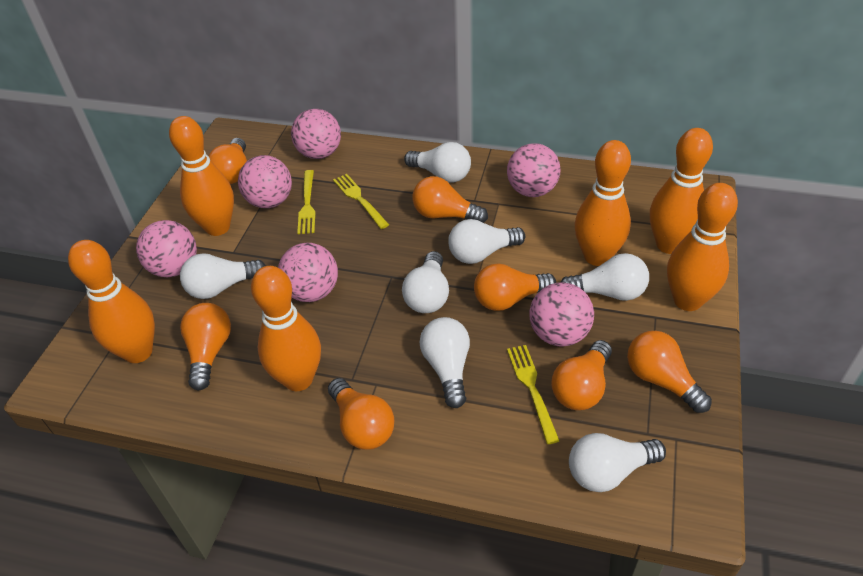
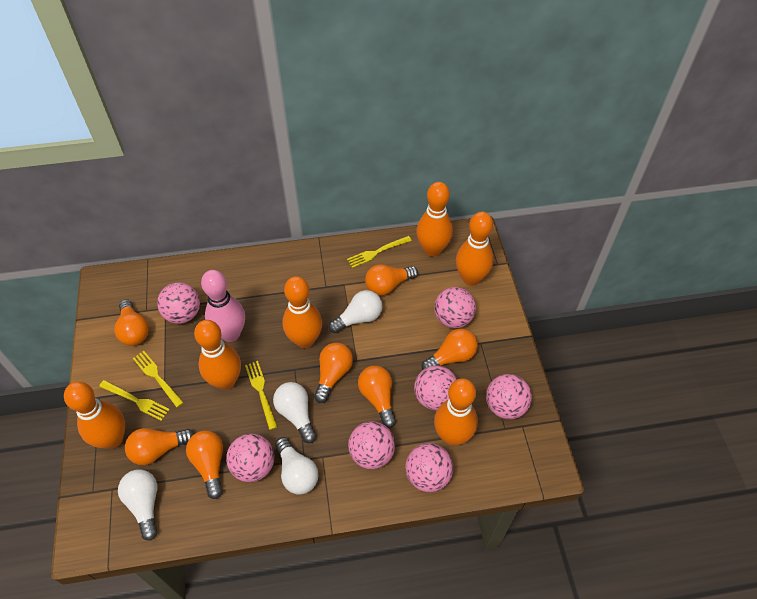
pink ball: [136,220,197,277] [238,155,292,208] [278,243,338,302] [291,109,341,159] [507,143,561,197] [529,282,594,347] = 6 -> [157,282,200,324] [226,433,275,482] [348,421,395,469] [405,443,453,492] [414,365,457,410] [434,287,476,328] [486,374,532,419] = 7
pink bowling pin: none = 0 -> [201,270,245,342] = 1
white light bulb: [180,253,266,299] [402,251,449,313] [404,142,471,183] [420,317,470,408] [448,219,525,264] [561,253,649,301] [569,433,666,492] = 7 -> [118,469,158,541] [273,382,317,443] [275,437,319,495] [328,290,383,333] = 4
yellow fork: [297,170,316,234] [333,174,389,229] [507,345,560,444] = 3 -> [99,380,170,421] [133,351,184,408] [245,361,277,430] [347,236,412,268] = 4

